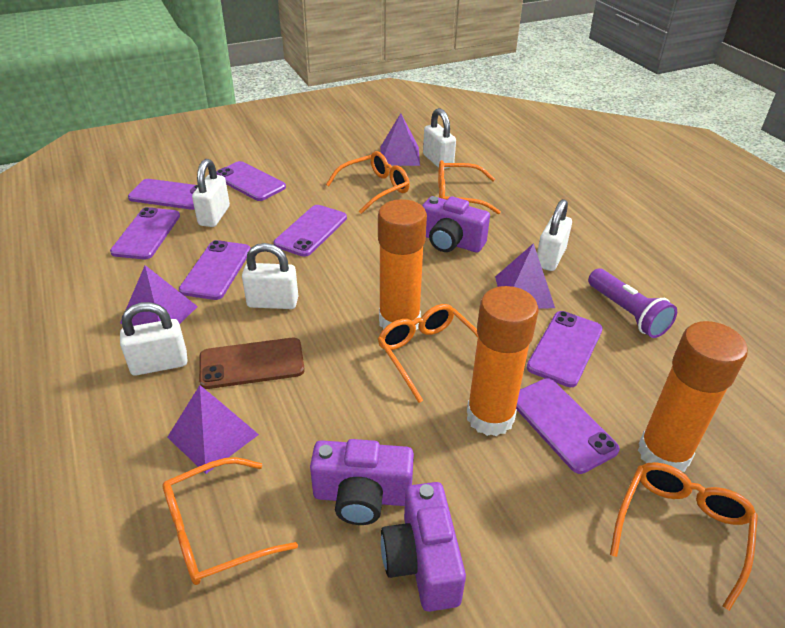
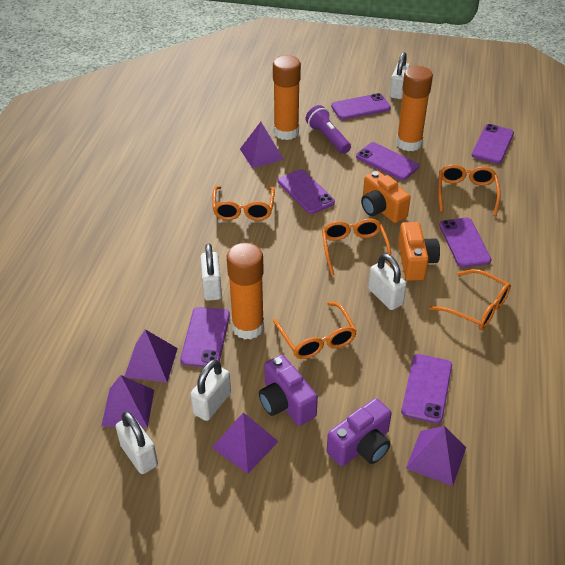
brown phone: [199,338,305,389] = 1 -> none = 0
orange camera: none = 0 -> [361,171,411,223] [398,222,440,281] = 2
purple camera: [310,439,414,525] [381,482,466,612] [422,196,490,253] = 3 -> [259,355,318,426] [327,398,392,466] = 2
purple pyramid: [120,265,198,326] [167,385,259,474] [380,113,420,166] [495,243,555,309] = 4 -> [101,375,154,428] [124,329,178,382] [212,412,279,474] [240,122,284,168] [406,426,466,486] = 5

